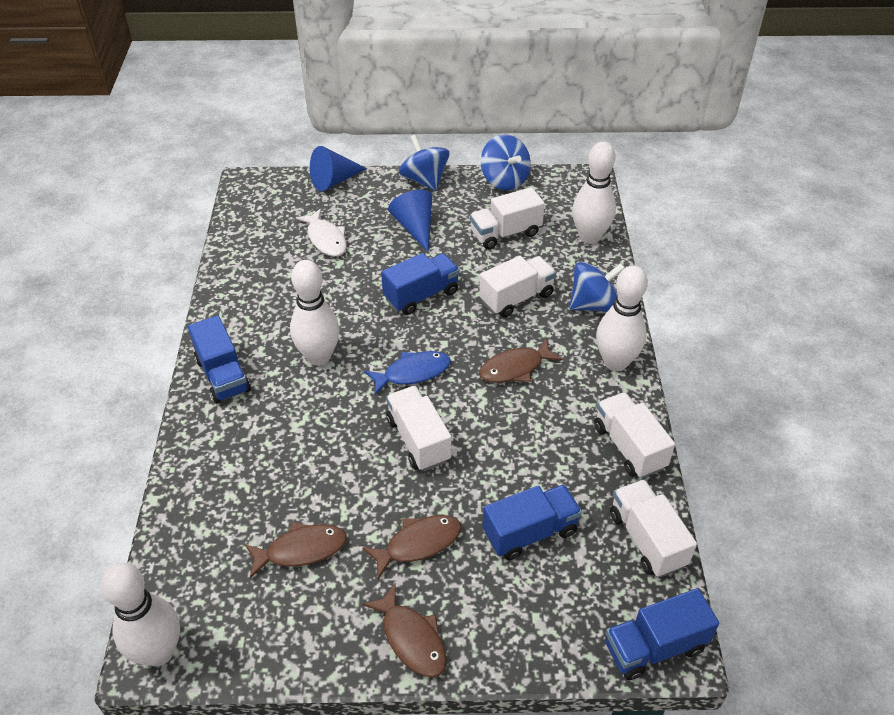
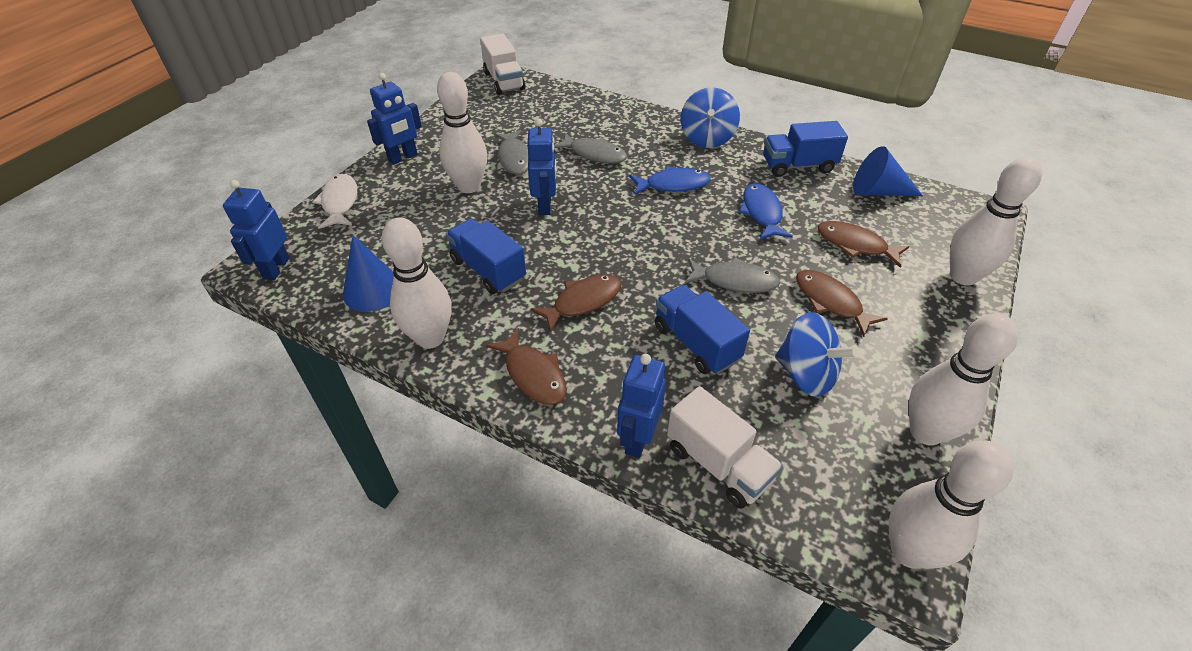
blue fish: [364,351,451,395] = 1 -> [629,166,711,195] [739,183,793,240] = 2
blue robot: none = 0 -> [223,180,290,280] [367,73,422,165] [527,119,556,215] [617,354,666,458] = 4
blue spinning top: [399,134,450,191] [481,134,531,190] [570,262,625,312] = 3 -> [681,87,740,148] [775,312,858,397] = 2
blue truck: [188,315,251,403] [381,253,460,315] [483,484,582,560] [605,588,719,680] = 4 -> [446,219,526,294] [655,285,750,374] [763,121,848,177] = 3
grey fish: none = 0 -> [494,130,529,175] [554,133,627,163] [685,257,780,293] = 3
white bowling pin: [101,562,180,666] [290,260,340,366] [572,141,616,244] [596,265,648,371] = 4 -> [382,218,452,349] [437,72,487,193] [889,440,1014,569] [909,313,1018,446] [950,157,1042,285] = 5
white truck: [386,386,452,471] [470,187,545,249] [479,256,557,318] [594,392,675,478] [610,480,697,577] = 5 -> [480,33,525,95] [667,386,783,508] = 2

